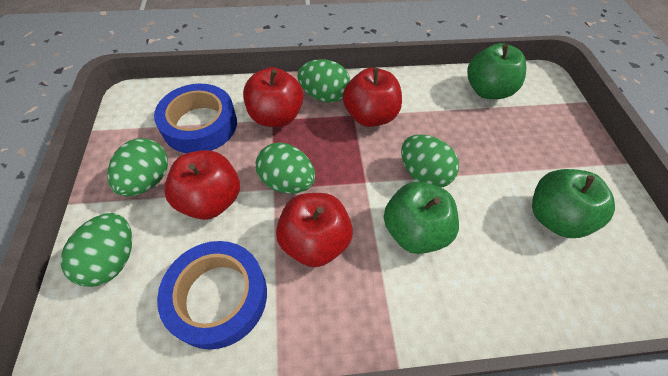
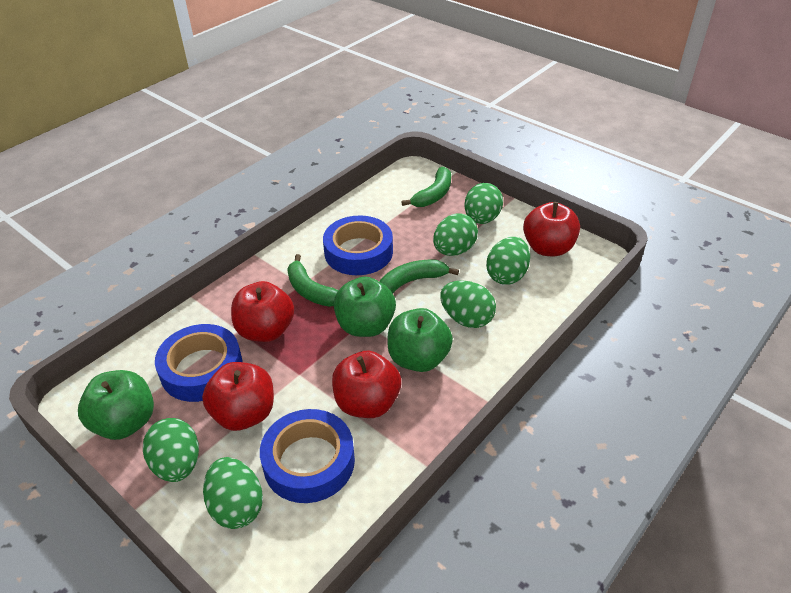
blue tape: [154,84,237,153] [157,241,267,350] = 2 -> [155,324,243,402] [260,409,355,503] [323,216,393,275] = 3
green banana: none = 0 -> [287,254,338,307] [380,260,459,293] [401,167,451,207] = 3
green egg: [61,213,132,287] [107,138,168,197] [256,143,315,194] [297,59,350,103] [401,134,459,188] = 5 -> [143,418,199,482] [203,457,263,529] [433,213,478,256] [440,280,496,328] [464,183,503,224] [486,237,530,285] = 6

